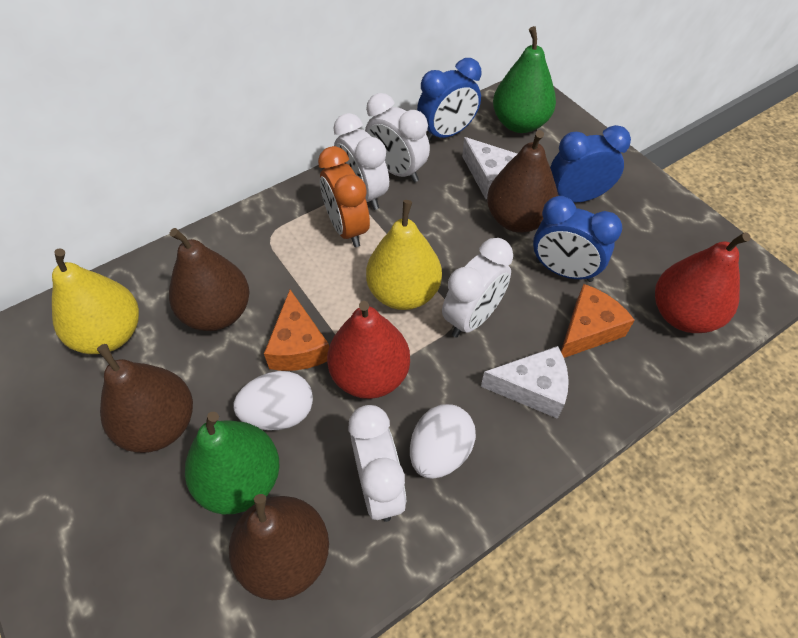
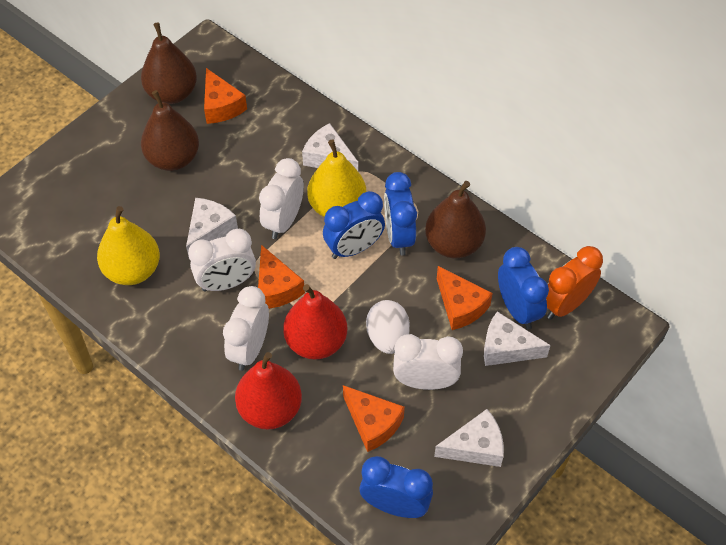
blue clock: [417,58,482,142] [533,196,622,282] [550,125,631,202] = 3 -> [323,191,385,259] [360,456,433,518] [384,172,417,255] [498,247,549,329] = 4
brown pear: [97,344,193,453] [169,228,250,331] [229,494,329,600] [487,130,558,233] = 4 -> [141,22,197,104] [141,90,199,171] [425,181,486,258] = 3
green pear: [185,412,279,514] [493,26,556,133] = 2 -> none = 0
orange cheese: [264,290,329,371] [561,284,635,358] = 2 -> [204,68,247,124] [258,245,305,309] [343,385,405,452] [437,266,493,330] = 4
white cheese: [462,137,517,199] [481,346,569,419] = 2 -> [186,198,238,257] [302,123,358,171] [434,409,504,467] [484,311,551,366] = 4
white egg: [233,371,313,430] [410,404,476,479] = 2 -> [366,300,410,354] = 1

